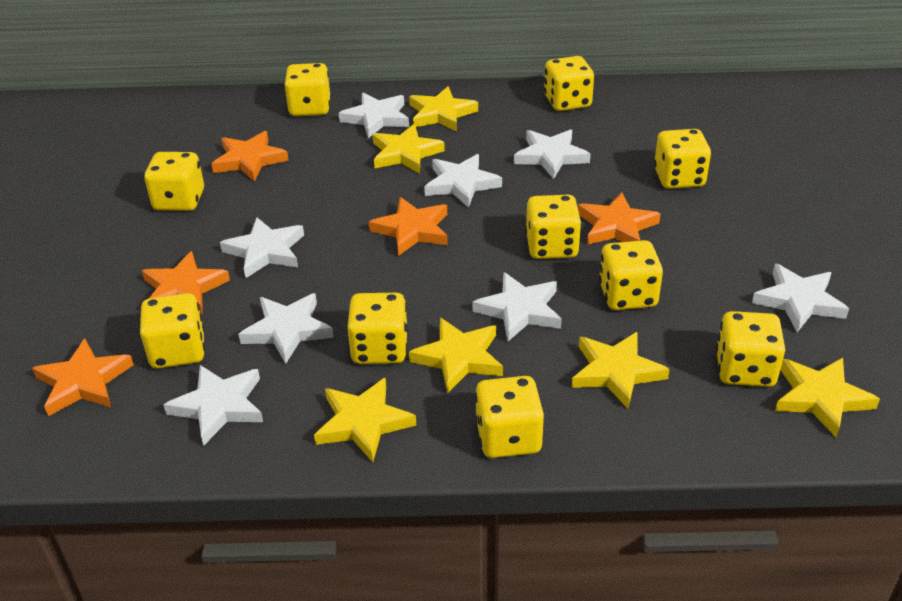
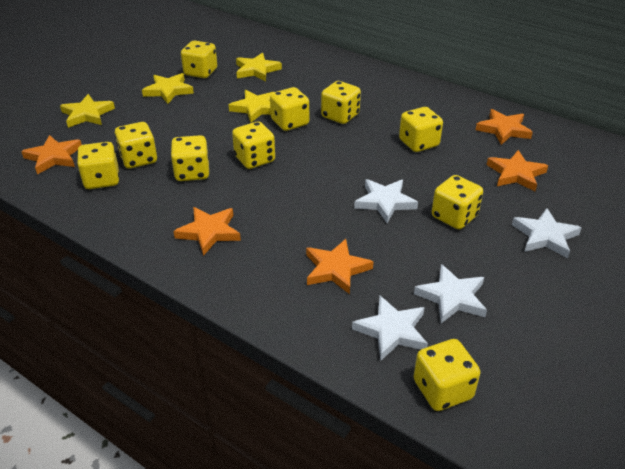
white star: [163,365,263,446] [220,217,304,278] [238,293,334,364] [339,93,409,138] [424,154,502,208] [472,272,562,341] [514,129,591,179] [752,263,849,332] = 8 -> [352,296,428,361] [354,179,418,223] [414,264,487,323] [512,208,582,258] = 4
yellow star: [314,378,416,462] [372,124,445,174] [409,86,478,132] [409,318,503,394] [572,332,670,409] [775,358,880,437] = 6 -> [60,94,115,128] [142,73,194,104] [229,90,274,123] [236,53,282,81] = 4

